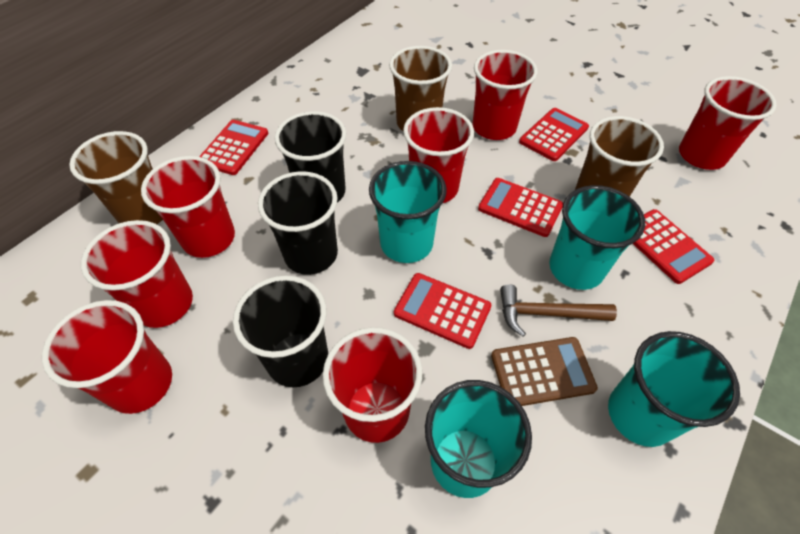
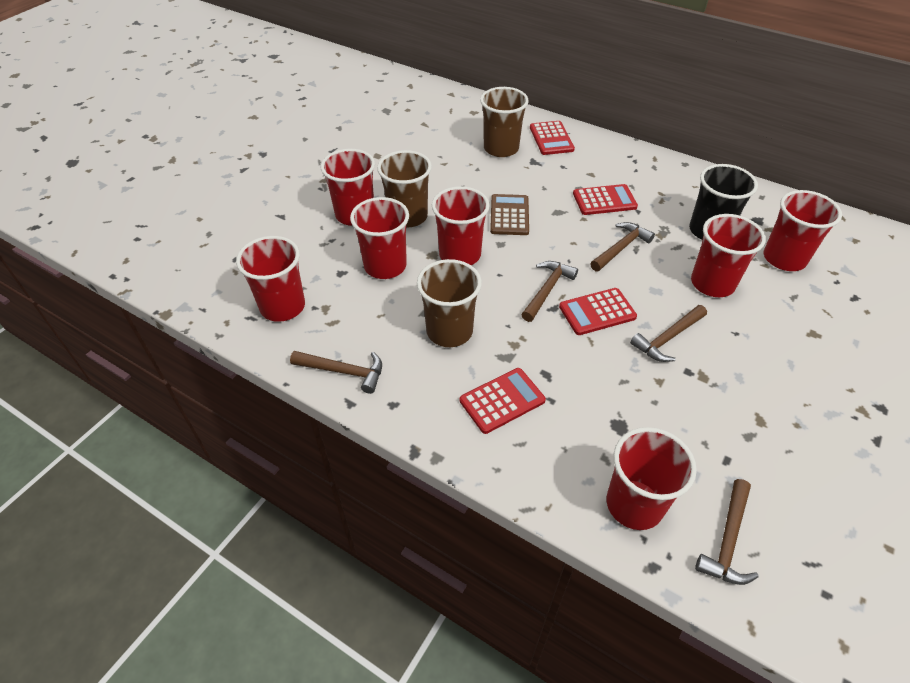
black cup: [233,275,328,387] [258,171,338,275] [275,111,346,203] = 3 -> [689,164,758,240] = 1
brown hammer: [500,284,617,337] = 1 -> [290,351,382,394] [521,261,578,322] [590,222,655,271] [630,305,707,362] [695,479,759,585] = 5
red calculator: [199,120,268,175] [394,273,491,349] [478,178,563,237] [519,108,589,161] [633,209,714,284] = 5 -> [460,368,546,434] [530,121,575,155] [559,288,637,335] [573,184,638,215] = 4
turquoise cup: [369,161,447,263] [425,380,532,498] [549,185,645,290] [608,331,740,447] = 4 -> none = 0

